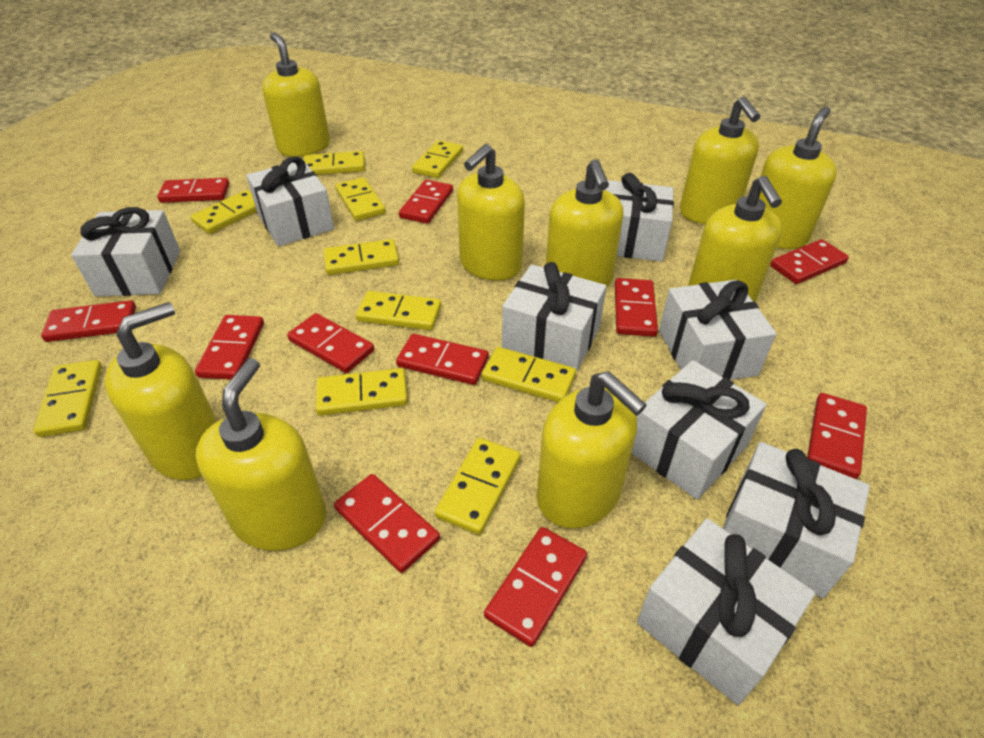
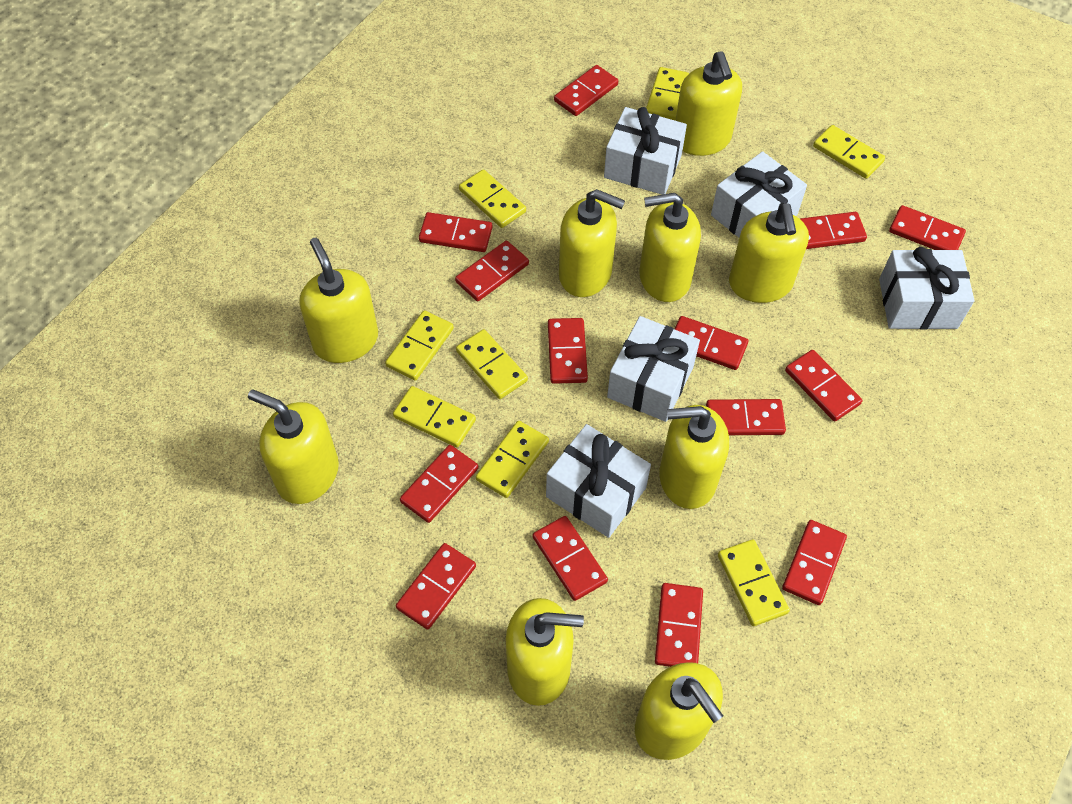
red domino: [41,300,136,342] [157,178,230,203] [195,315,264,380] [287,313,374,373] [334,474,440,573] [396,334,489,385] [399,180,453,224] [484,527,587,647] [615,278,658,337] [770,239,849,284] [807,393,867,479] = 11 -> [396,543,476,630] [400,445,478,523] [419,212,493,252] [455,241,529,301] [533,516,608,601] [548,318,588,384] [554,65,618,116] [655,583,703,667] [675,316,748,370] [706,399,786,435] [782,520,847,605] [785,350,862,421] [800,212,867,249] [889,205,966,250] = 14
white gift: [71,207,180,296] [246,156,334,246] [502,262,606,371] [605,173,674,262] [631,360,767,500] [637,518,815,705] [659,280,777,380] [723,442,870,598] = 8 -> [546,424,651,538] [604,107,687,195] [607,316,700,422] [711,151,807,237] [879,247,975,330] = 5
yellow domino: [33,360,102,437] [190,190,257,234] [304,151,365,175] [316,368,408,416] [324,239,399,275] [335,177,386,221] [356,291,441,330] [412,140,463,178] [435,438,521,535] [482,347,576,402] = 10 -> [385,310,454,381] [393,386,476,447] [456,329,528,399] [459,169,526,228] [476,421,549,498] [646,67,689,120] [718,539,790,626] [813,125,885,179] = 8

